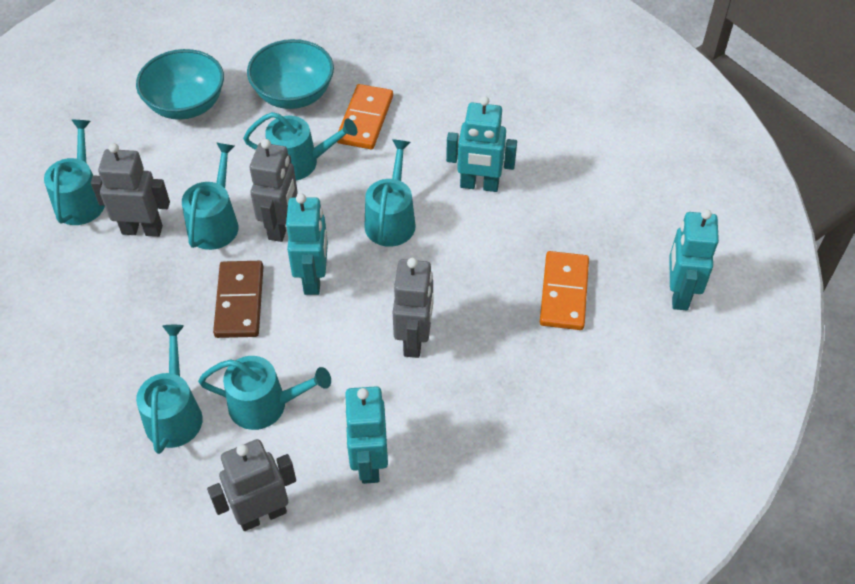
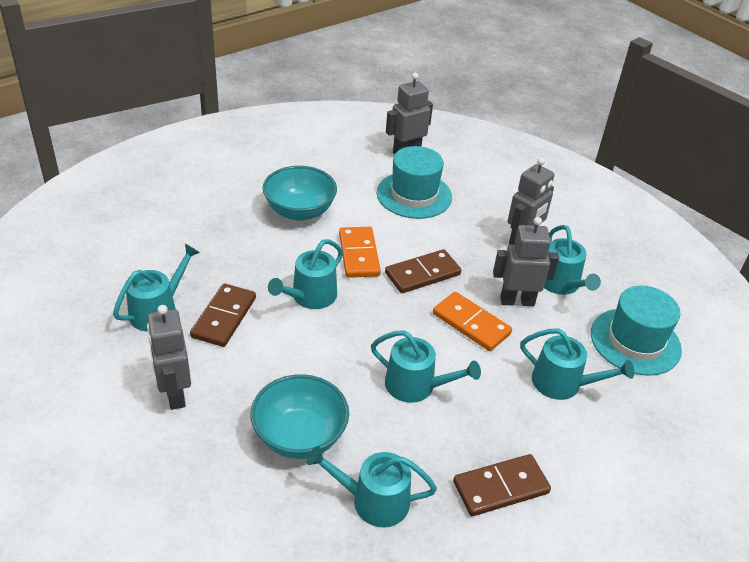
brown domino: [213,261,263,338] = 1 -> [190,283,256,347] [385,249,461,293] [453,454,551,516] = 3
turquoise hat: none = 0 -> [377,146,452,219] [591,286,682,376] = 2
turquoise robot: [286,193,328,295] [344,386,388,484] [446,96,517,192] [669,209,719,311] = 4 -> none = 0

